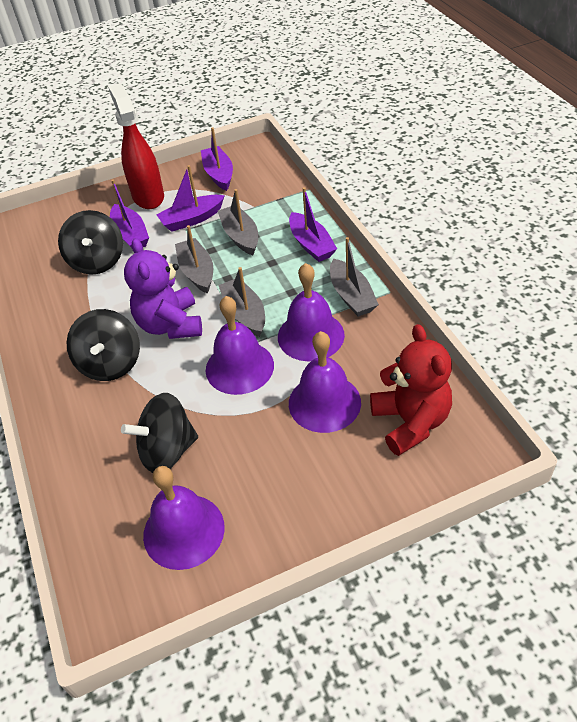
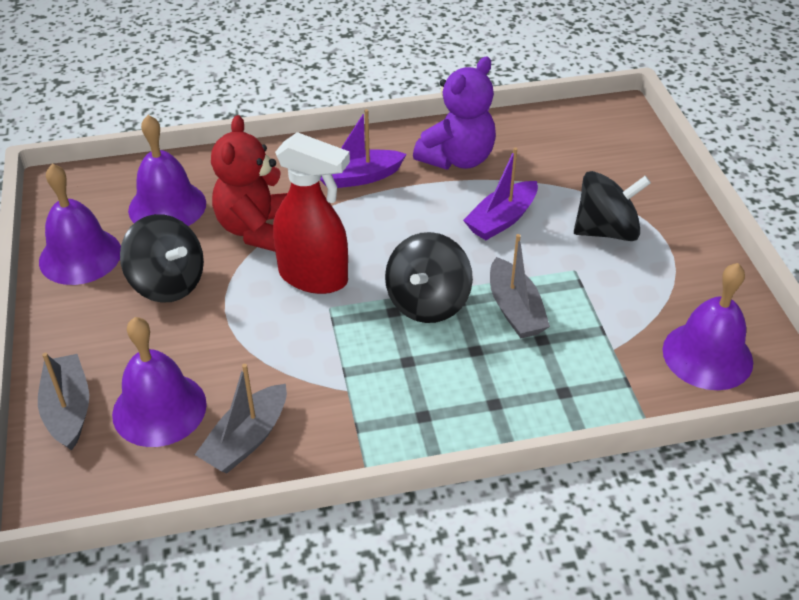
grey boat: [175,225,213,293] [218,189,258,255] [218,267,265,337] [330,237,379,317] = 4 -> [38,353,89,451] [195,364,287,473] [490,234,550,339] = 3
purple boat: [110,179,149,248] [156,165,225,232] [201,127,233,191] [289,187,337,262] = 4 -> [320,109,407,188] [463,148,538,240] = 2

